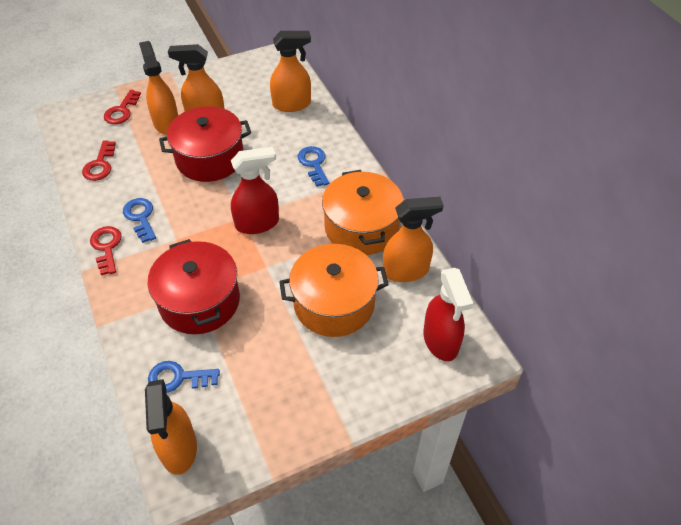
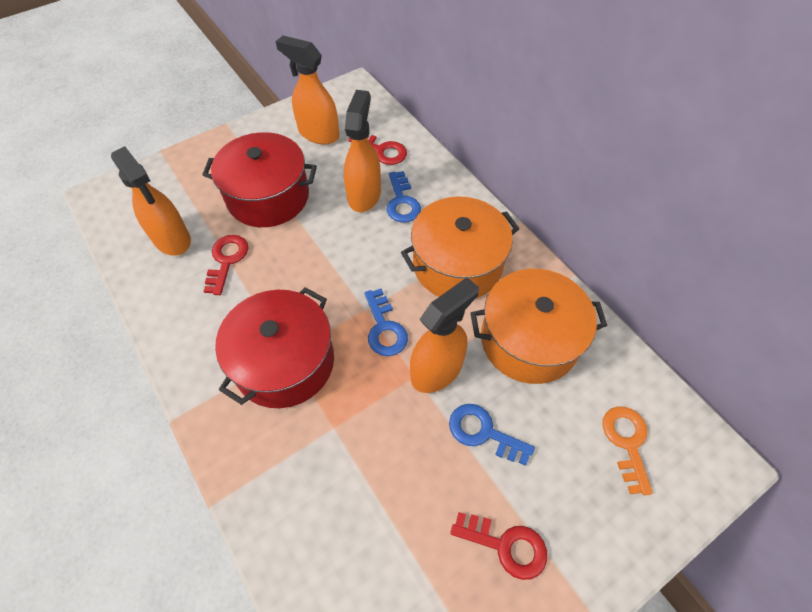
orange key: none = 0 -> [603,406,653,495] = 1
orange spray bottle: [139,41,178,135] [145,379,197,475] [168,44,224,111] [270,31,311,112] [383,197,444,282] = 5 -> [111,146,191,256] [275,36,339,145] [344,90,381,212] [410,277,479,393] = 4
red spray bottle: [231,147,279,234] [423,268,473,361] = 2 -> none = 0

